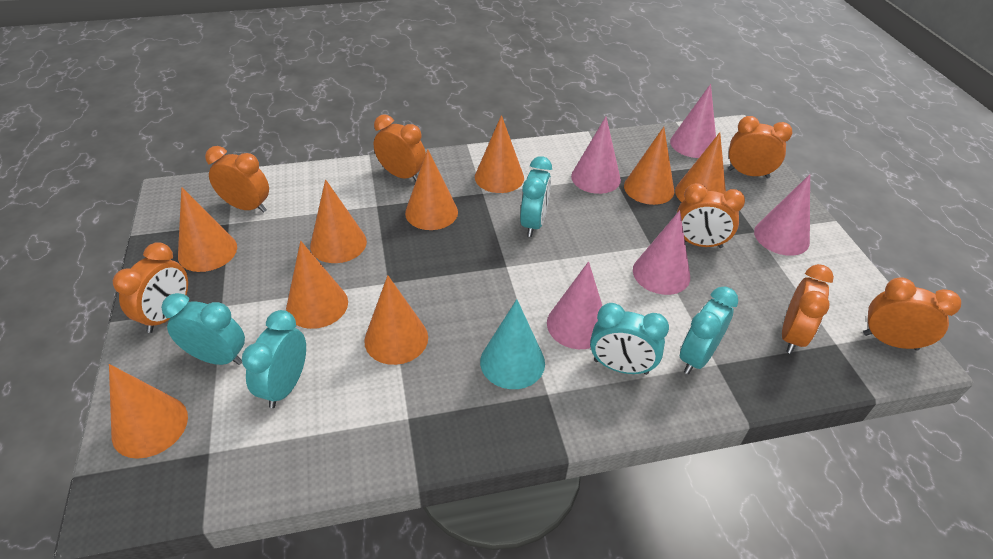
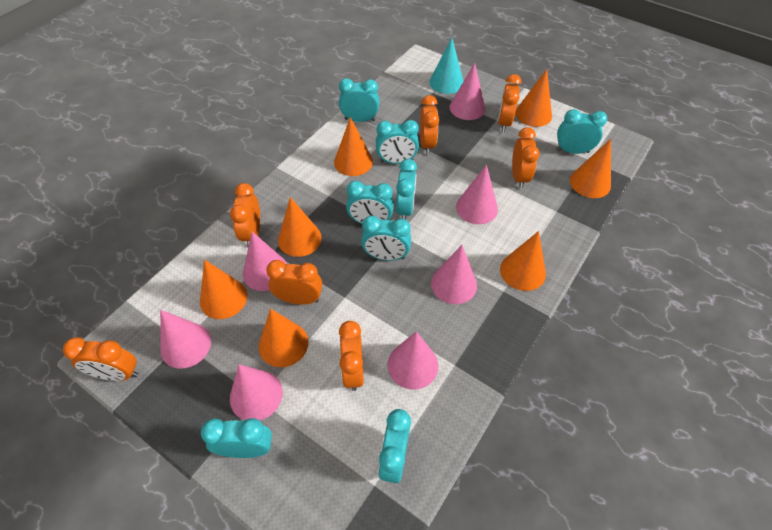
orange cone: [109,364,188,459] [178,187,237,272] [286,241,348,329] [310,179,367,263] [364,275,428,365] [405,149,458,230] [475,115,524,193] [624,127,674,205] [675,132,726,202] = 9 -> [200,260,247,319] [259,309,308,367] [278,197,322,257] [334,117,373,176] [500,231,546,291] [515,69,552,127] [570,139,611,198] = 7
pink cone: [547,261,602,349] [571,117,621,194] [633,210,690,295] [670,84,716,158] [754,174,810,256] = 5 -> [160,310,211,369] [230,364,283,421] [243,232,287,291] [388,331,438,390] [431,245,477,304] [450,63,486,120] [456,165,498,224] = 7
turquoise clock: [161,293,245,365] [242,310,306,408] [520,156,552,237] [590,303,669,375] [680,286,738,374] = 5 -> [201,418,272,458] [339,78,380,122] [346,181,394,224] [361,216,411,261] [376,120,419,164] [378,409,411,483] [396,159,417,220] [557,109,607,154] = 8

